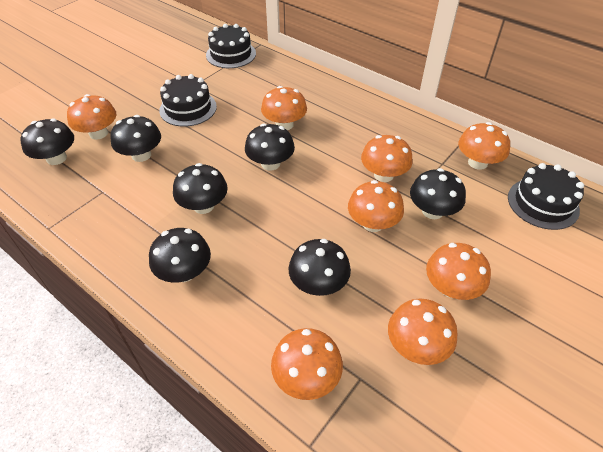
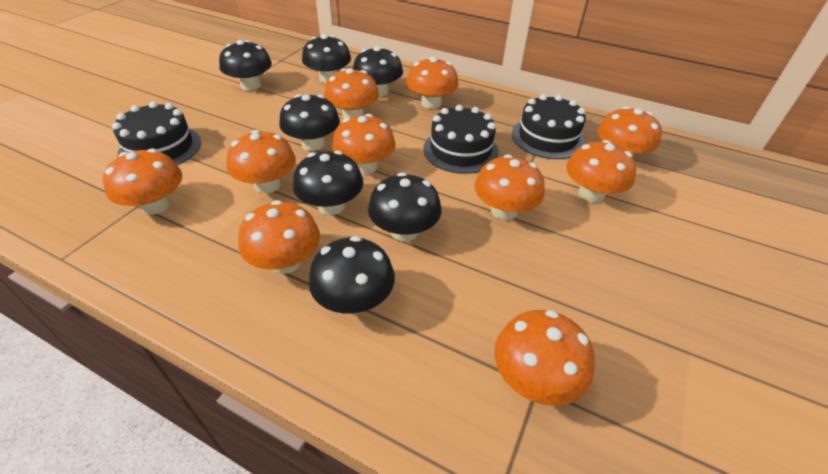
orange mushroom: [67,94,117,140] [261,86,307,130] [271,328,343,400] [348,180,404,232] [361,135,413,182] [388,299,458,365] [426,243,491,300] [458,122,510,170] = 8 -> [102,148,182,215] [227,130,296,193] [238,200,320,274] [324,68,379,119] [332,114,396,174] [406,57,459,109] [474,154,545,220] [494,310,595,405] [566,140,636,203] [597,106,662,157] = 10

